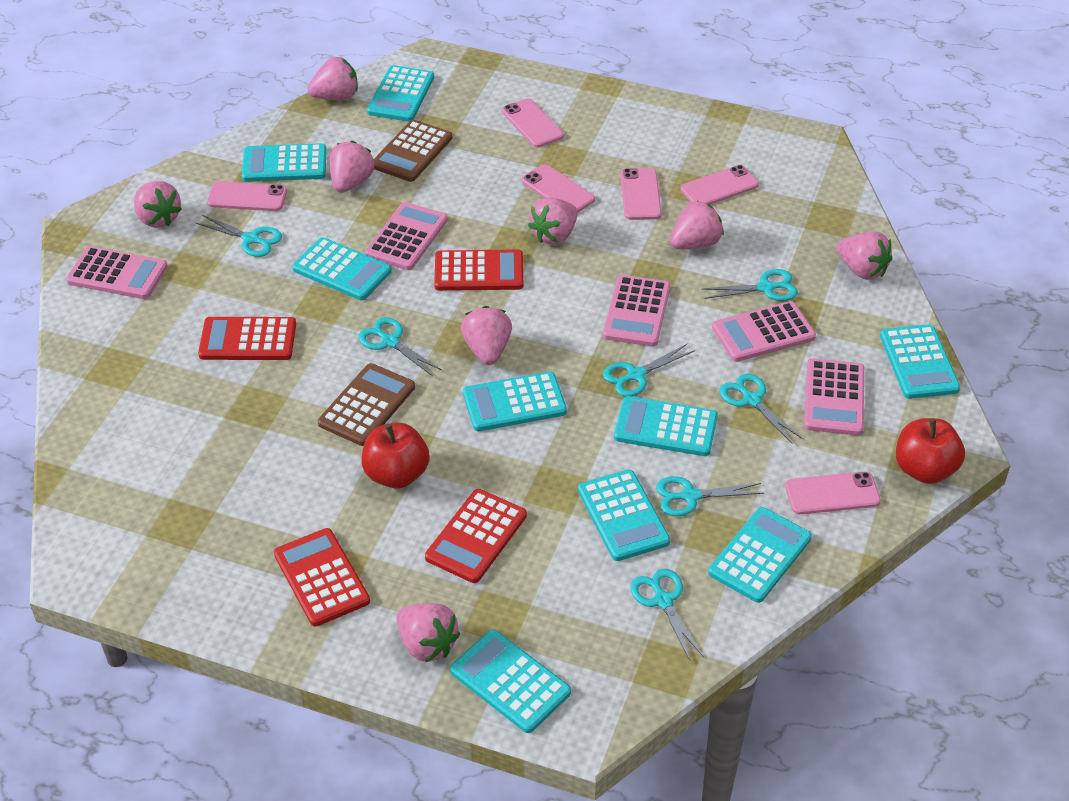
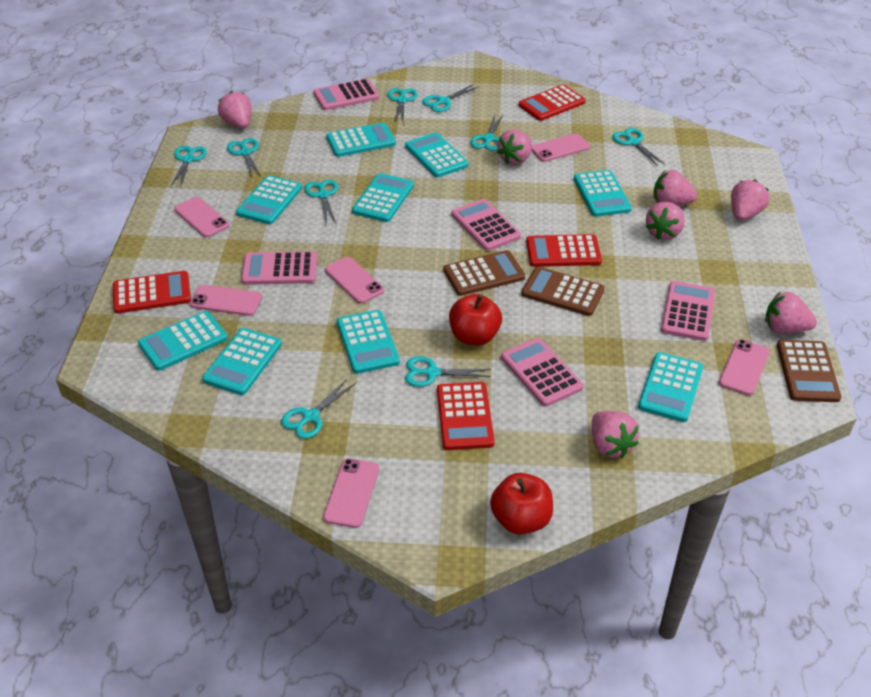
brown calculator: [318,363,415,446] [374,120,452,182] = 2 -> [443,250,525,296] [521,266,605,316] [777,340,841,402] = 3
pink strawberry: [134,181,182,227] [308,57,358,100] [329,141,374,193] [397,603,461,662] [461,306,512,365] [528,198,578,244] [670,201,724,249] [837,231,892,280] = 8 -> [218,91,251,129] [497,129,532,165] [592,411,639,458] [646,202,685,240] [653,170,698,206] [731,180,769,221] [765,292,817,333] = 7
turquoise scissors: [196,215,282,257] [358,317,442,376] [603,344,695,397] [630,569,704,660] [656,476,764,516] [702,269,798,301] [719,373,803,443] = 7 -> [171,146,207,187] [227,138,260,177] [281,379,356,439] [305,180,338,223] [388,88,418,122] [405,356,491,387] [422,84,478,112] [470,115,503,151] [612,128,665,166] = 9

